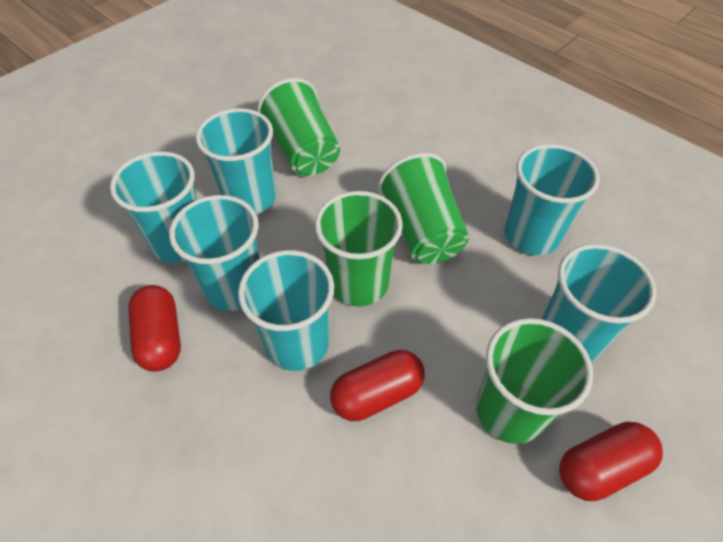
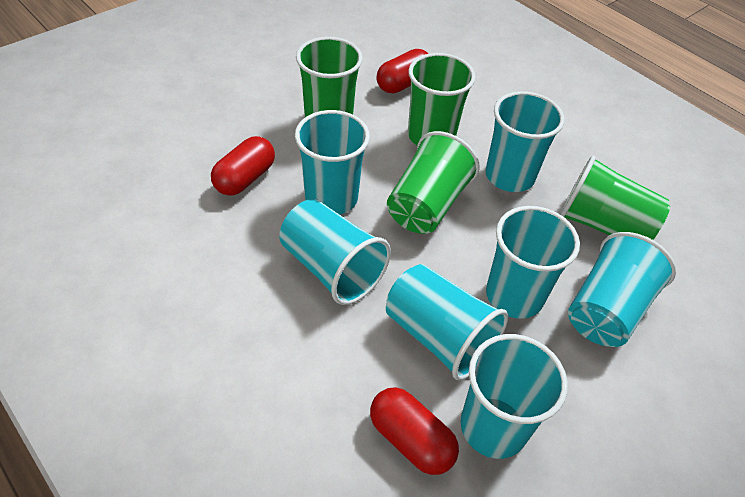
turquoise cup: [110,151,197,263] [169,195,260,311] [196,108,276,214] [238,250,334,371] [505,144,600,255] [542,244,656,361] = 6 -> [279,199,391,305] [295,110,370,215] [386,264,508,380] [461,334,568,459] [486,91,565,192] [486,206,580,319] [568,232,676,347] = 7

